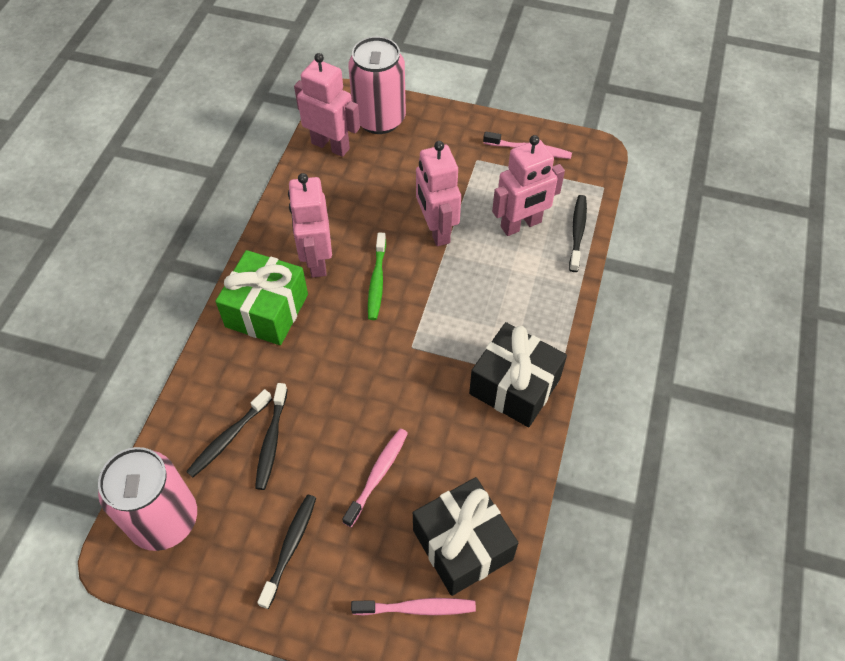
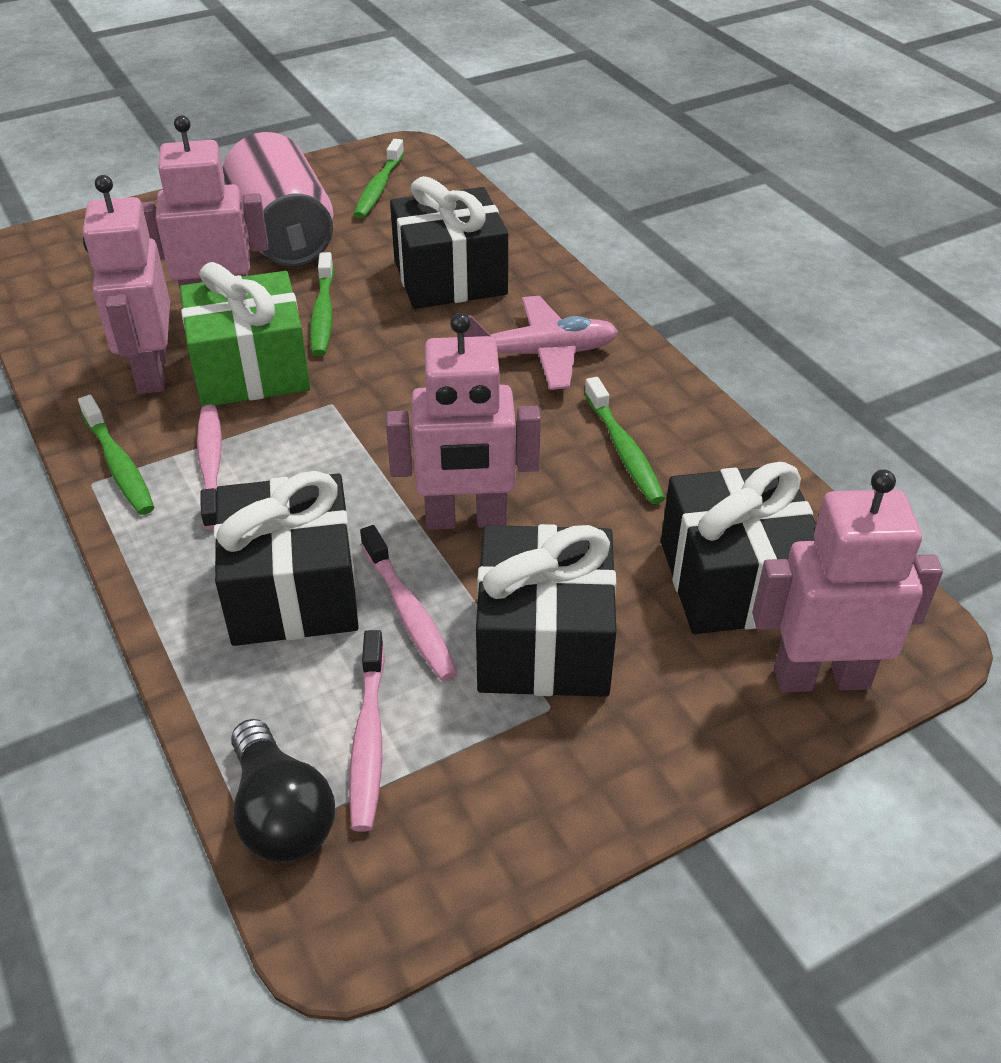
black gift: [413,477,518,596] [469,322,567,427] = 2 -> [214,471,359,646] [390,176,508,309] [476,524,616,697] [661,462,816,634] = 4
black light bulb: none = 0 -> [231,719,335,863] = 1
black toothbrush: [186,389,272,477] [255,383,288,490] [257,494,316,609] [569,195,587,272] = 4 -> none = 0
green toothbrush: [368,233,386,320] = 1 -> [78,395,154,515] [310,252,334,356] [354,139,404,219] [584,377,665,504] = 4
pink can: [98,447,197,551] [348,37,406,134] = 2 -> [223,132,334,266] = 1
pink plane: none = 0 -> [464,296,618,390] = 1

